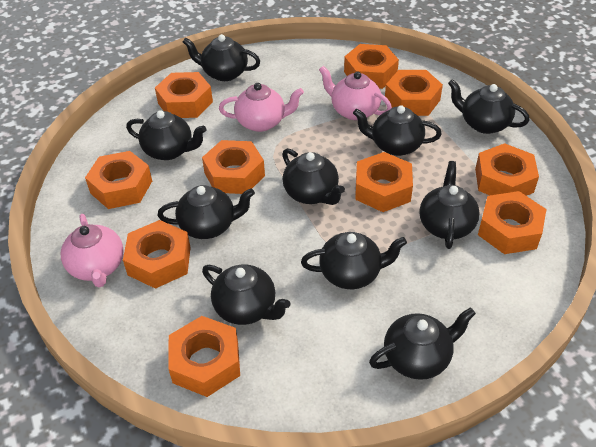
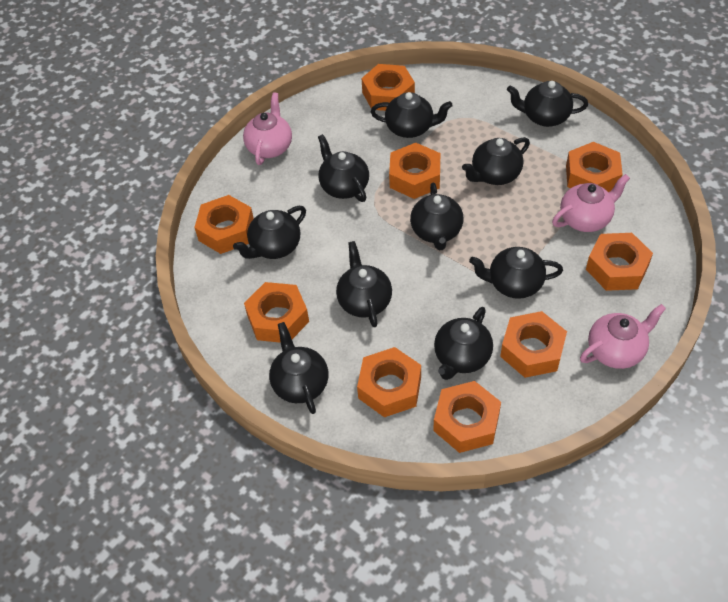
orange nut: [85,151,152,209] [123,220,191,289] [155,72,213,118] [168,316,240,397] [202,140,265,194] [344,44,399,89] [355,152,413,212] [385,70,443,116] [475,143,539,196] [478,191,547,254] = 10 -> [194,195,254,254] [244,282,309,343] [357,347,421,417] [361,64,415,111] [389,143,440,199] [433,381,501,453] [500,311,567,378] [566,142,623,192] [586,233,653,291] = 9

